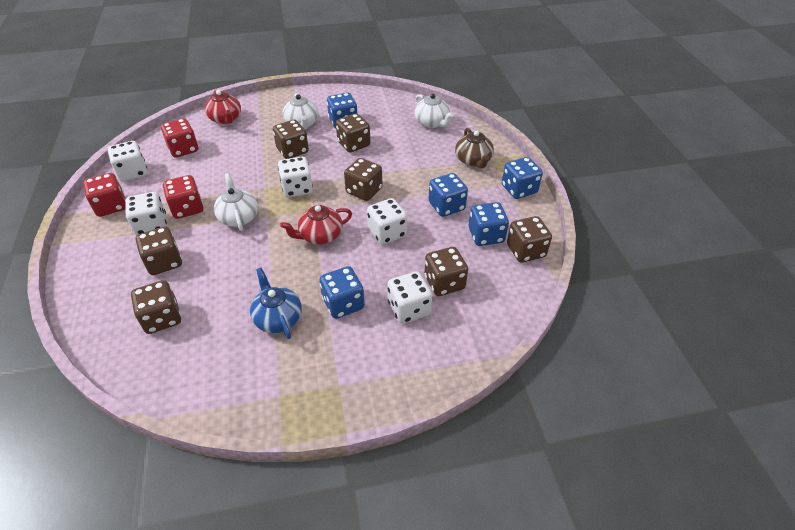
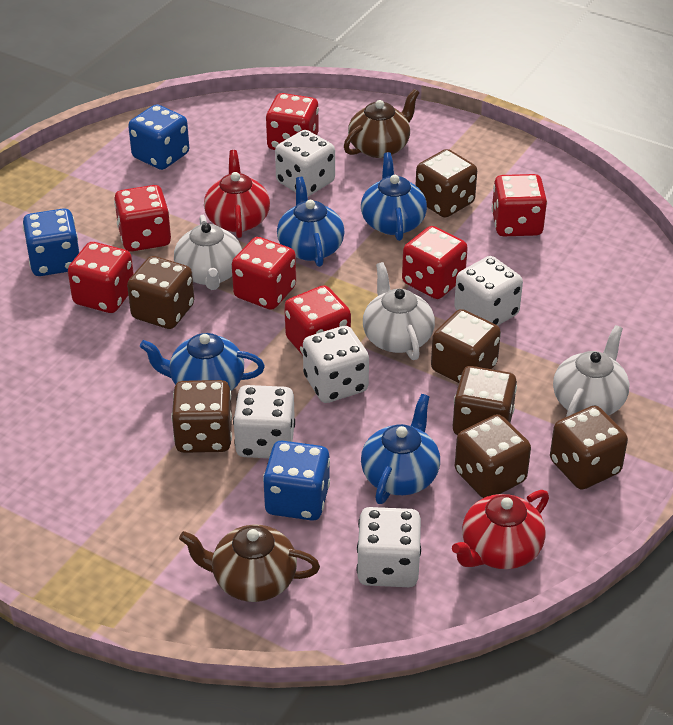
blue dice: [319,266,365,319] [327,93,357,128] [429,173,468,217] [469,202,509,246] [502,157,543,199] = 5 -> [23,208,80,276] [128,104,189,170] [263,441,330,521] = 3
blue teapot: [250,268,302,339] = 1 -> [140,333,265,391] [277,177,345,267] [361,152,427,241] [361,394,440,504] = 4
brown teapot: [455,128,494,168] = 1 -> [179,525,320,602] [344,89,419,158] = 2
red dice: [83,173,126,217] [161,118,198,158] [163,175,203,219] = 3 -> [68,242,134,313] [114,185,171,252] [232,237,296,310] [266,93,319,150] [284,285,351,355] [402,226,468,299] [492,174,547,236] = 7

